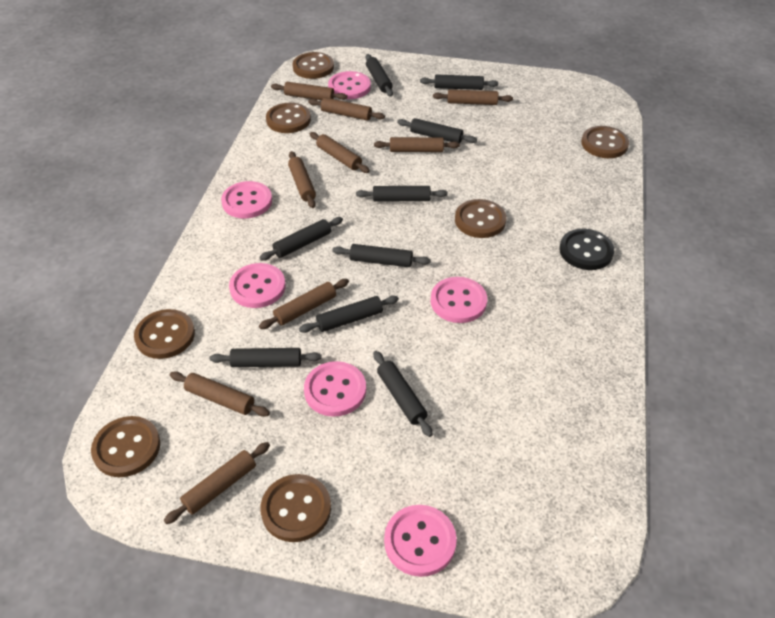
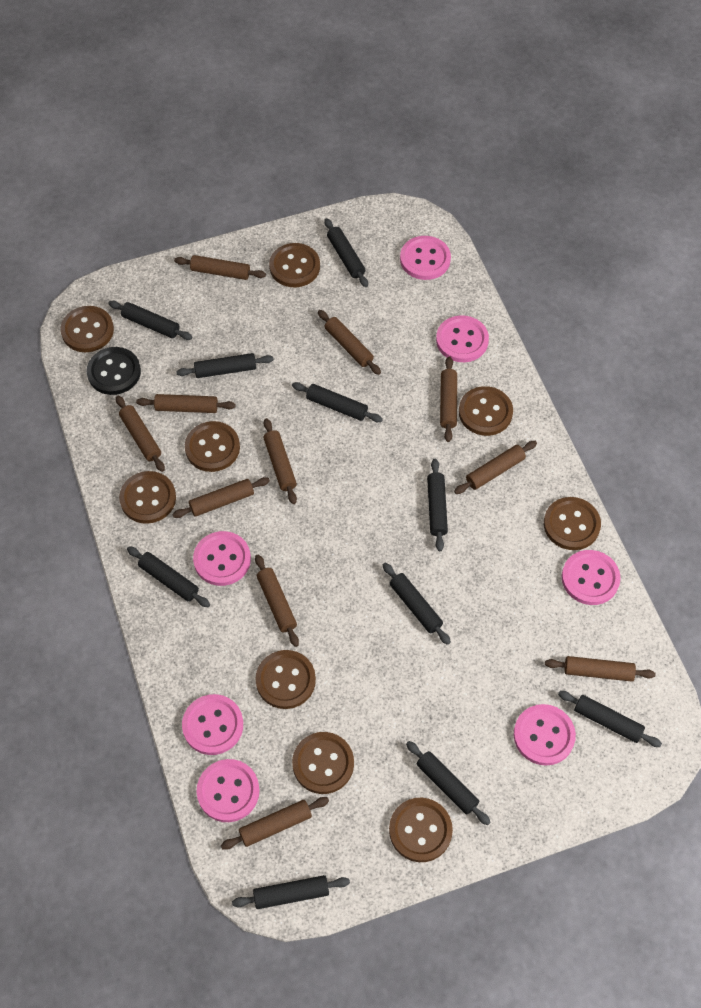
black rolling pin: [210,348,322,367] [259,217,343,261] [299,296,399,333] [332,244,431,267] [356,186,448,202] [365,54,393,97] [373,351,433,437] [397,118,477,143] [420,74,498,90] = 9 -> [108,301,192,340] [127,546,210,607] [176,353,274,378] [232,875,350,909] [292,382,383,422] [325,218,368,287] [383,563,451,645] [406,741,491,825] [427,459,448,551] [558,691,662,747] = 10
brown button: [91,416,160,477] [134,309,195,359] [260,474,331,542] [266,103,311,133] [292,52,334,79] [455,199,506,238] [581,126,629,158] = 7 -> [60,306,114,352] [119,471,176,524] [185,421,240,472] [255,650,316,709] [269,243,320,287] [292,732,354,794] [389,798,453,862] [459,386,513,436] [544,497,601,550] = 9
brown rolling pin: [164,442,270,524] [170,371,270,417] [259,279,349,329] [271,82,348,100] [288,151,316,208] [308,97,385,121] [310,132,370,173] [374,137,460,152] [433,89,513,105] = 9 -> [116,396,165,472] [136,394,236,413] [172,477,270,518] [174,255,266,280] [221,797,329,850] [255,554,299,647] [264,418,297,504] [318,310,381,375] [440,356,457,442] [454,441,537,494] [545,656,656,682] = 11
pink button: [221,181,272,218] [229,263,286,308] [304,361,366,417] [328,71,371,99] [384,505,457,577] [431,277,487,323] = 6 -> [182,694,243,755] [193,531,251,586] [196,759,259,822] [400,236,451,280] [436,315,489,362] [514,704,576,765] [562,550,621,605] = 7

